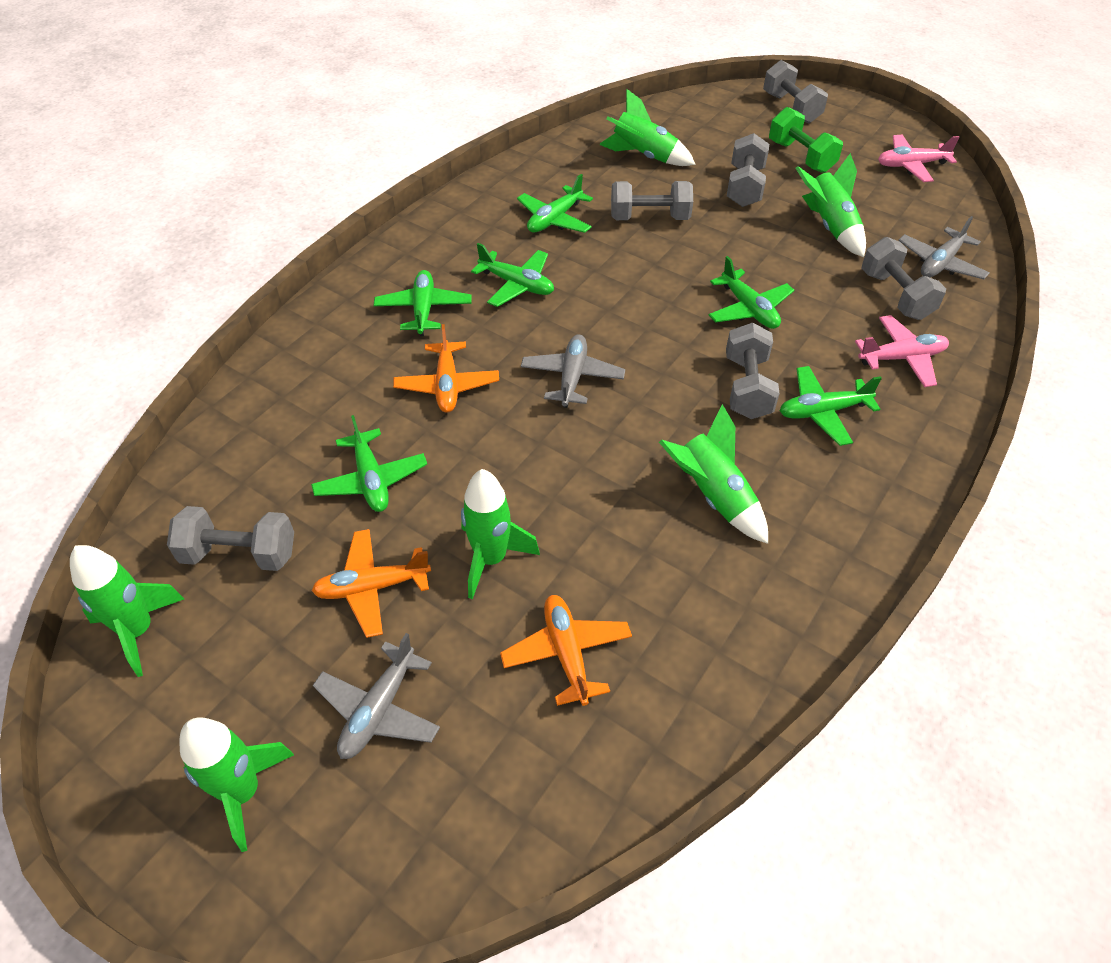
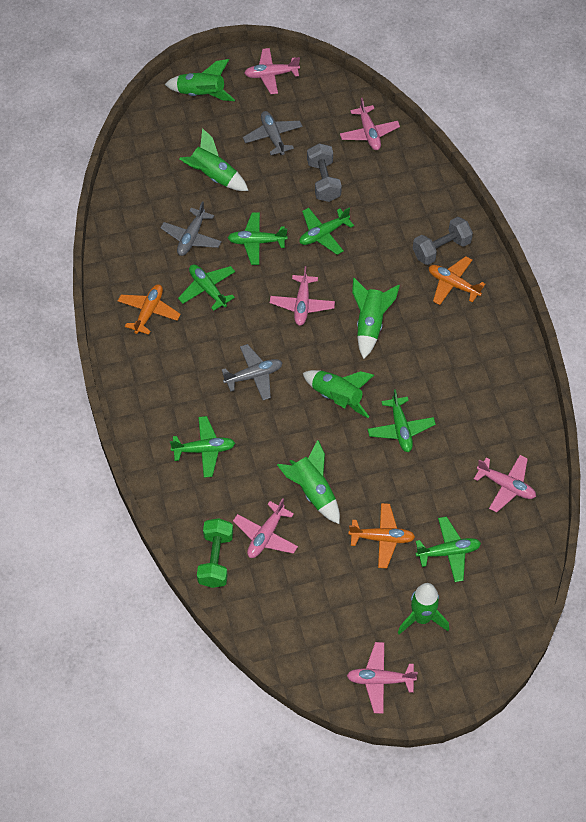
grey dumbbell: [167,506,294,571] [611,181,693,220] [726,323,780,419] [727,133,769,207] [763,60,828,123] [862,237,946,320] = 6 -> [307,143,342,202] [413,217,473,265] = 2
pink plane: [855,315,949,387] [878,135,960,182] = 2 -> [233,498,298,558] [244,48,300,94] [270,266,335,326] [340,98,400,150] [347,642,418,714] [474,455,536,513] = 6

